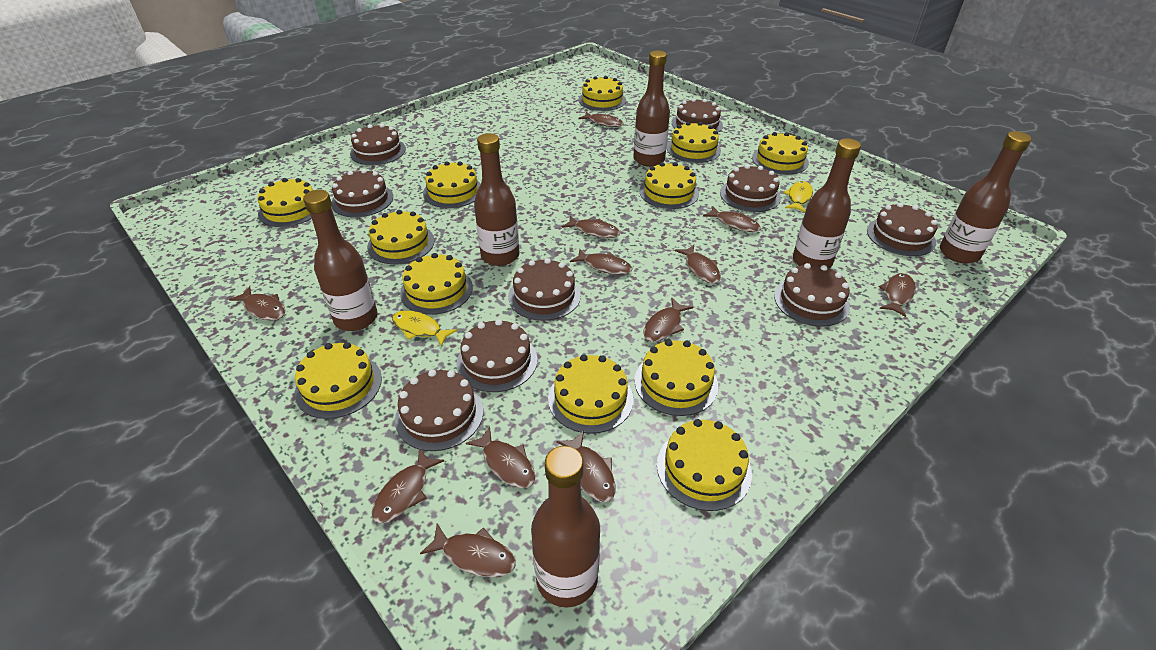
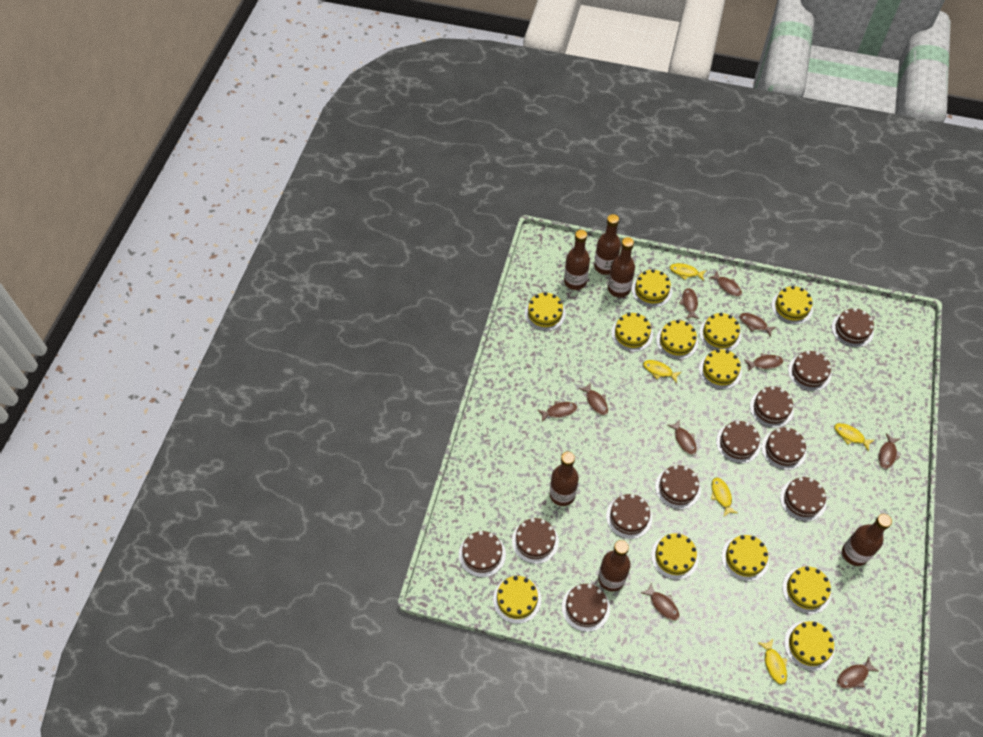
brown cake: [331,169,393,217] [350,124,406,165] [395,369,483,451] [457,319,538,392] [508,258,581,321] [672,98,723,132] [720,164,781,212] [774,263,850,326] [867,203,938,256] = 9 -> [459,531,506,577] [512,518,559,564] [562,584,610,632] [606,494,652,539] [655,465,701,509] [716,421,761,464] [750,386,794,428] [761,427,806,470] [780,477,826,522] [788,351,831,391] [832,308,874,347] = 11
brown fish: [229,286,286,321] [372,449,444,523] [420,524,516,577] [466,426,535,488] [557,431,616,502] [562,215,620,238] [570,248,632,275] [578,111,624,127] [643,298,693,342] [675,245,721,283] [703,206,761,232] [879,273,916,317] = 12 -> [537,401,577,422] [579,382,608,415] [641,582,679,621] [668,420,697,455] [679,288,699,319] [709,271,742,296] [739,313,776,337] [744,353,783,371] [837,657,879,689] [878,433,900,469] = 10
yellow fish: [392,310,457,347] [783,181,813,212] = 2 -> [643,360,681,383] [670,263,706,281] [711,478,738,517] [758,638,787,685] [834,423,874,451] = 5

